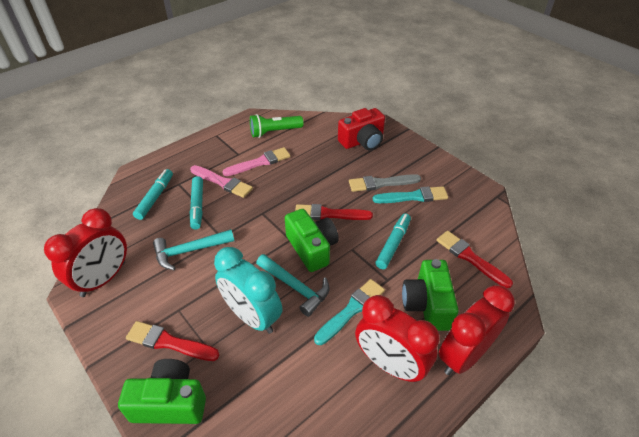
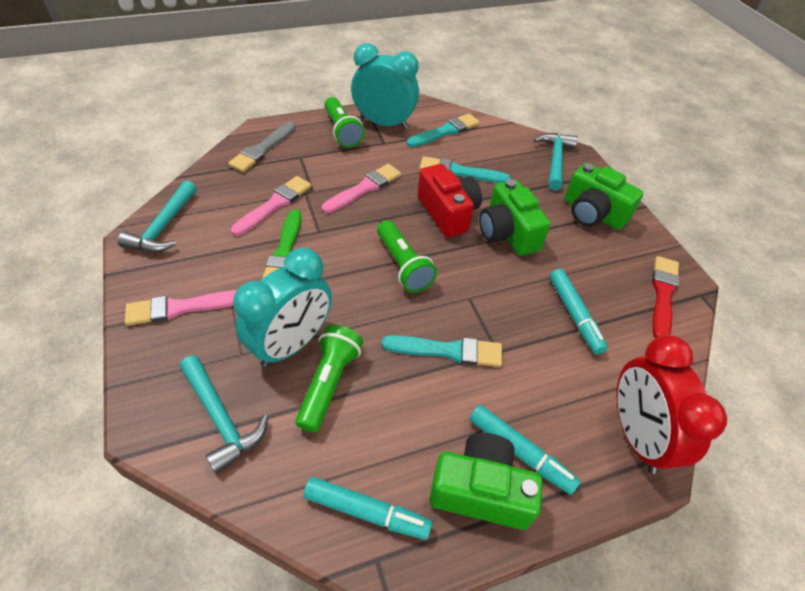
green brush: none = 0 -> [262,209,302,279] = 1
green flashlight: [250,114,304,138] = 1 -> [295,325,363,432] [324,97,365,148] [377,220,437,293] = 3
pink brush: [190,165,253,198] [222,147,290,176] = 2 -> [125,290,237,326] [231,176,312,236] [322,164,401,213] = 3
red brush: [126,321,220,361] [295,204,373,220] [437,231,513,288] = 3 -> [652,256,680,338] = 1
red clock: [44,208,127,297] [355,295,439,382] [439,285,515,375] = 3 -> [617,335,727,474] = 1
turquoise brush: [314,279,385,345] [373,186,448,203] = 2 -> [382,335,502,367] [406,113,480,147] [419,156,510,183] = 3
turquoise clock: [214,247,282,334] = 1 -> [233,248,332,367] [351,43,419,129] = 2
turquoise hammer: [153,229,234,270] [256,254,329,317] = 2 -> [118,181,197,253] [180,355,268,474] [534,133,578,191] = 3

